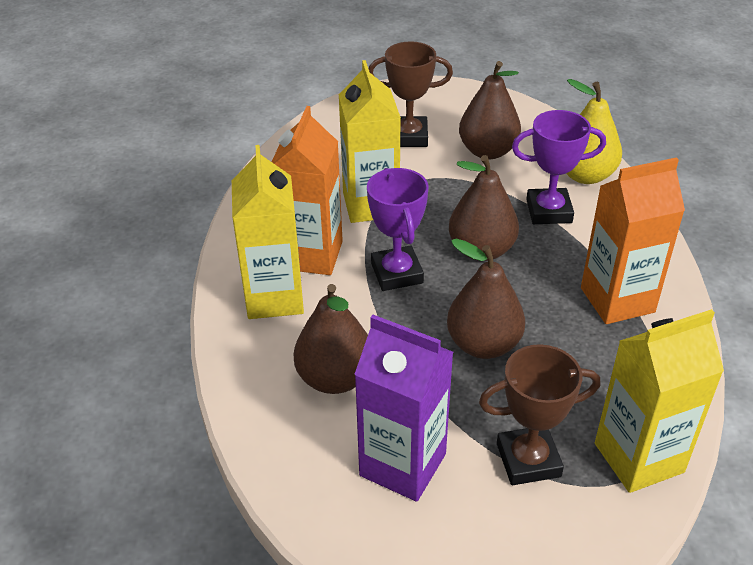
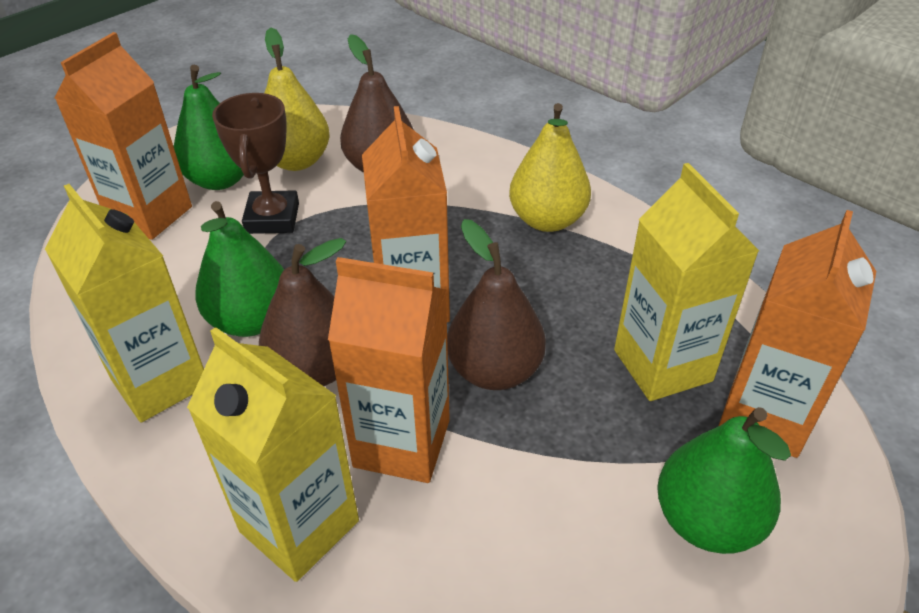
brown pear: [294,284,368,394] [447,239,525,359] [449,155,519,261] [459,61,521,159] = 4 -> [259,238,346,386] [340,34,414,173] [447,219,546,390] = 3
brown trophy: [369,41,453,147] [479,344,600,485] = 2 -> [212,93,299,234] = 1
green pear: none = 0 -> [174,65,244,190] [195,201,284,337] [657,407,791,554] = 3
orange carton: [272,106,343,275] [581,157,685,324] = 2 -> [55,32,192,240] [328,257,450,483] [362,106,450,322] [719,210,876,458] = 4
purple carton: [354,315,453,502] = 1 -> none = 0
purple trophy: [367,168,429,291] [512,110,606,224] = 2 -> none = 0
yellow pear: [566,79,622,184] = 1 -> [264,27,330,171] [509,103,591,232] = 2

